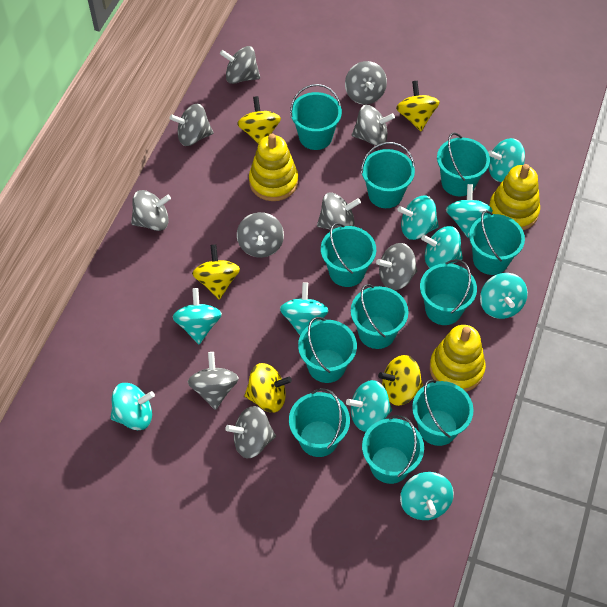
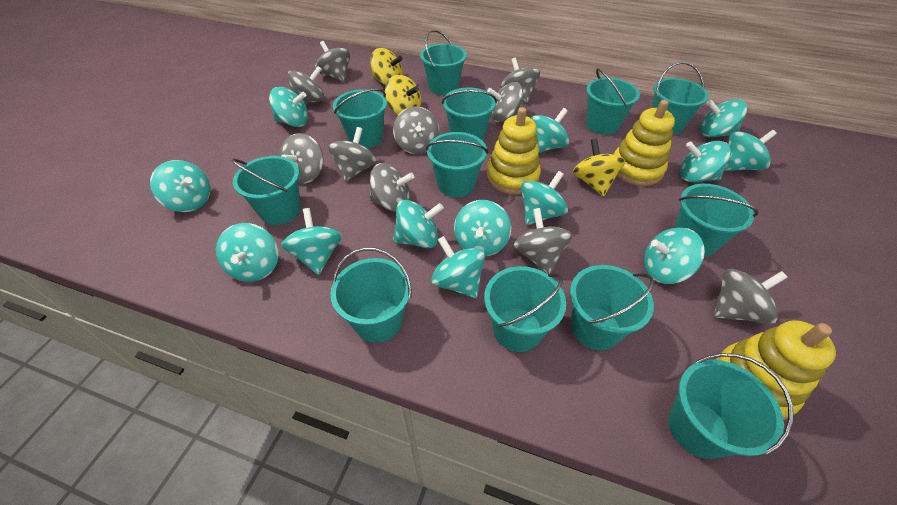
turquoise bucket: [289,388,350,457] [290,84,342,150] [298,317,357,383] [321,223,376,287] [351,284,408,349] [361,142,415,208] [362,415,424,484] [412,380,474,446] [420,259,477,325] [437,133,490,196] [469,210,525,275] = 11 -> [232,156,301,225] [330,247,411,343] [333,88,387,148] [420,30,467,95] [426,132,488,197] [442,87,497,141] [484,266,566,352] [570,265,654,350] [586,68,640,135] [652,62,709,135] [668,353,793,459] [674,184,759,257] = 12
turquoise spinning top: [111,383,155,430] [172,288,222,344] [280,282,329,335] [346,380,392,432] [397,196,439,240] [400,472,454,520] [421,226,463,268] [446,184,493,238] [480,273,528,319] [488,138,525,182] = 10 -> [150,160,210,212] [216,223,278,282] [269,87,308,127] [281,208,342,275] [393,200,444,248] [431,236,485,298] [454,200,511,256] [521,171,568,225] [531,108,570,153] [644,227,705,284] [680,141,731,182] [700,99,748,137] [724,130,777,171] = 13
yellow spinning top: [192,244,240,300] [237,96,281,144] [244,363,292,412] [378,355,423,406] [396,81,440,131] = 5 -> [370,48,403,85] [385,75,421,115] [573,139,625,197] = 3

